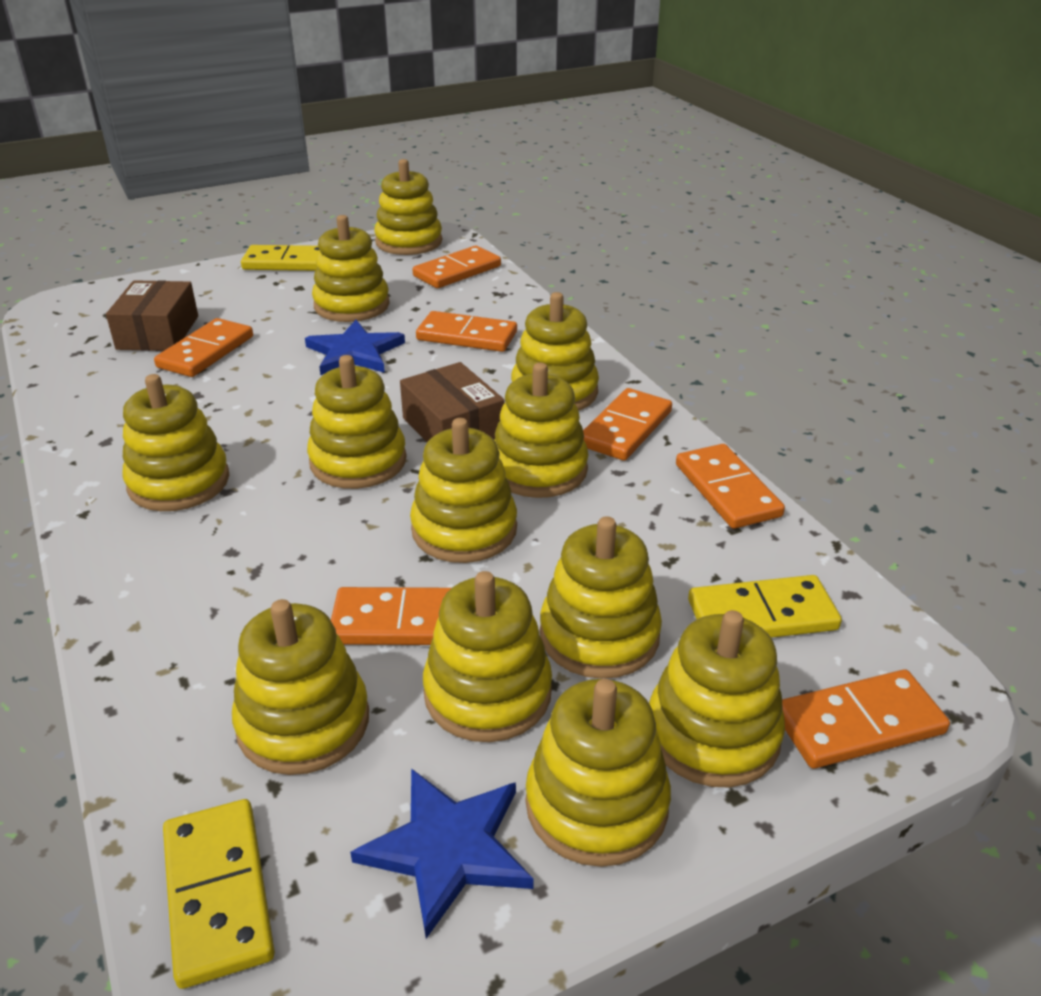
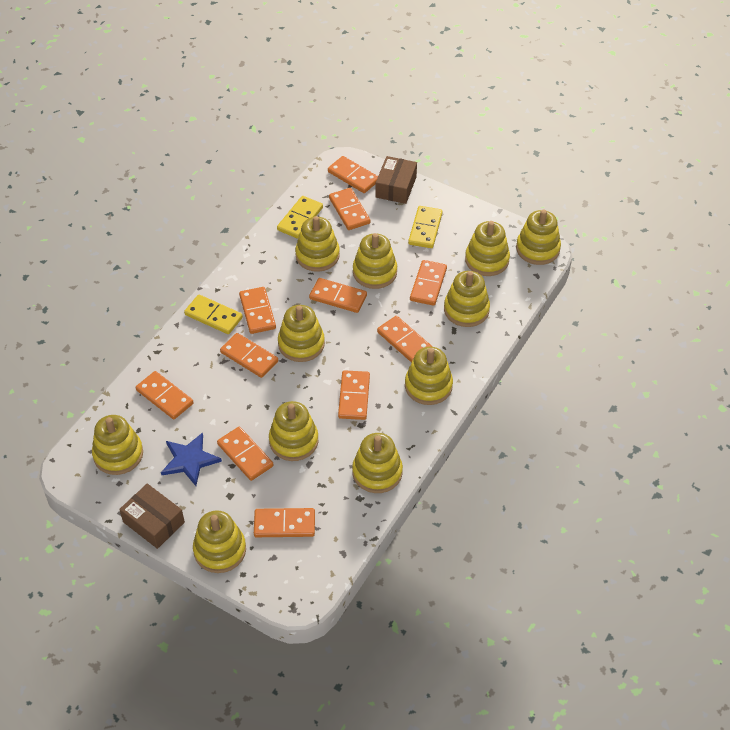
blue star: [305,320,405,375] [350,768,534,938] = 2 -> [161,432,222,486] = 1
orange domino: [154,318,253,377] [331,587,451,645] [412,246,501,288] [416,311,517,352] [583,388,672,461] [676,444,785,529] [782,669,950,769] = 7 -> [136,371,194,419] [217,427,273,481] [220,333,278,378] [239,287,276,334] [254,508,315,537] [309,278,367,313] [328,156,378,193] [329,188,370,230] [338,370,370,420] [377,316,432,363] [410,260,447,306] = 11
yellow stacking toy: [122,374,229,511] [232,599,369,775] [307,355,407,489] [312,215,390,322] [374,159,442,255] [410,418,517,563] [423,571,552,742] [494,363,588,498] [511,292,599,411] [526,679,671,867] [540,516,662,679] [649,610,785,788] = 12 -> [92,415,143,475] [193,510,246,573] [269,401,318,461] [278,305,325,362] [295,216,340,272] [352,433,403,493] [353,233,397,289] [405,347,453,405] [444,271,490,327] [465,221,510,276] [516,210,561,265] = 11

